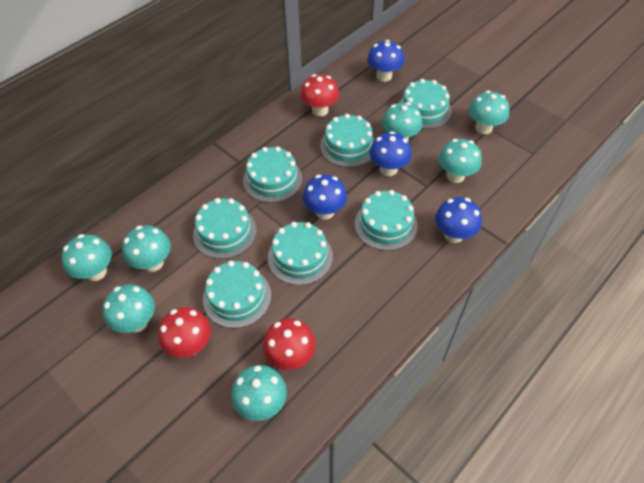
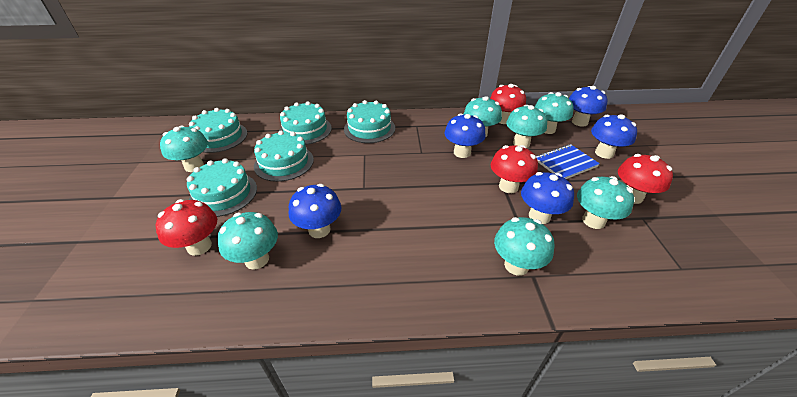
blue mushroom: [303,175,347,220] [367,40,404,82] [370,131,412,176] [435,197,482,243] = 4 -> [289,184,342,238] [445,113,486,158] [521,172,574,224] [569,86,607,127] [591,114,637,159] = 5
blue notebook: none = 0 -> [536,144,600,179] = 1
red mushroom: [158,307,211,358] [263,318,316,370] [301,74,339,117] = 3 -> [156,199,217,256] [490,84,526,124] [491,145,538,193] [618,154,673,204] = 4
turquoise cake: [193,198,257,259] [203,261,271,328] [243,147,302,203] [268,222,333,285] [320,114,375,167] [355,190,418,251] [399,79,452,129] = 7 -> [187,158,257,217] [189,108,248,153] [254,131,314,182] [279,101,332,145] [344,100,395,143] = 5

